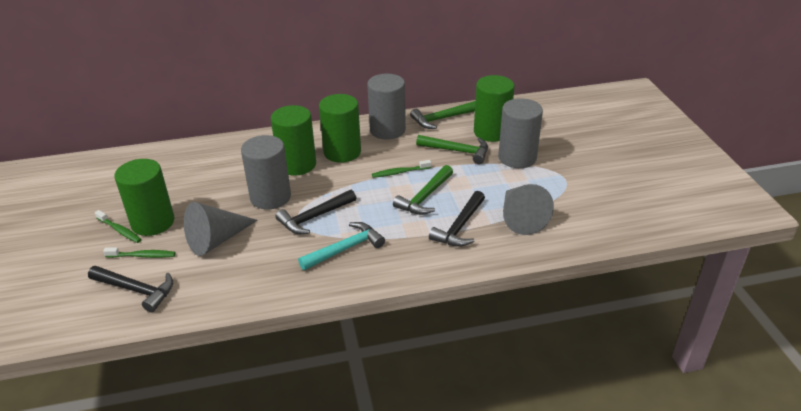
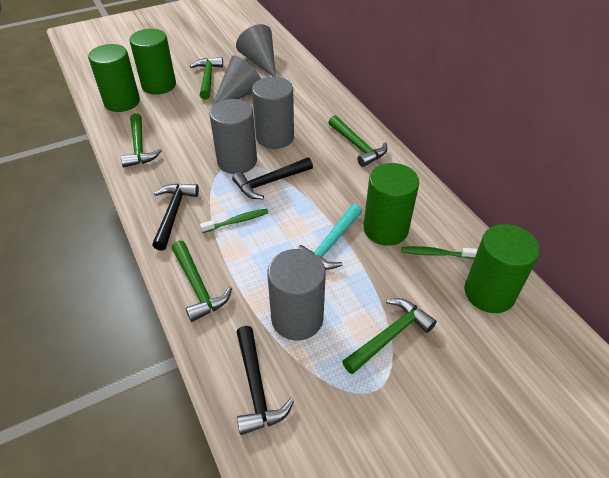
green hammer: [393,165,453,215] [410,101,475,129] [416,135,488,164] = 3 -> [121,113,162,167] [172,240,232,322] [190,57,223,99] [328,115,387,167] [342,298,437,374] = 5
green toothbrush: [95,210,142,243] [103,247,175,258] [372,160,431,178] = 3 -> [200,209,268,233] [402,246,477,259] = 2

